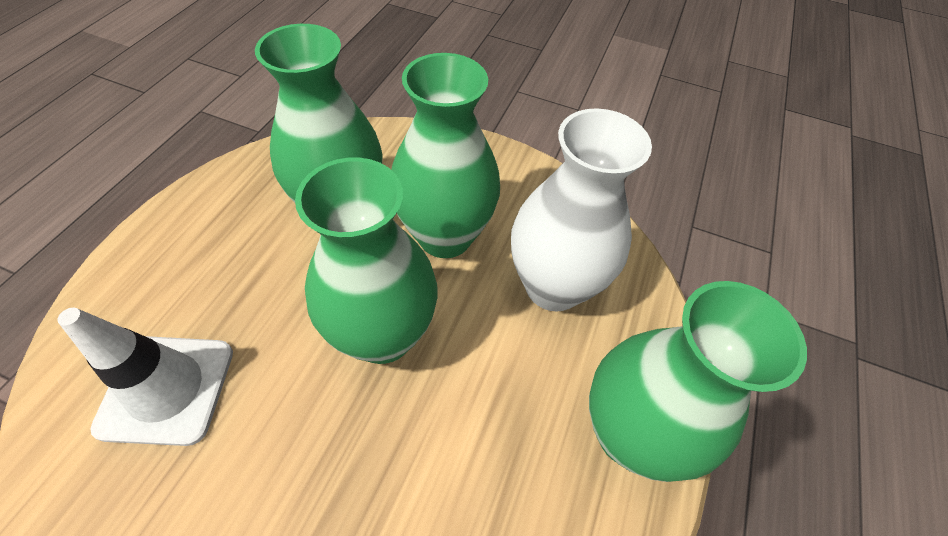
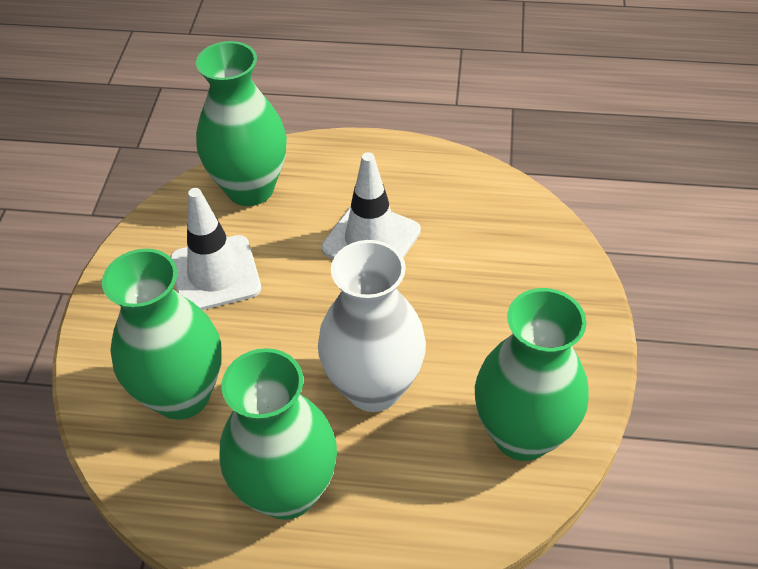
white traffic cone: [57,308,233,446] = 1 -> [170,188,261,310] [322,152,421,259] = 2

